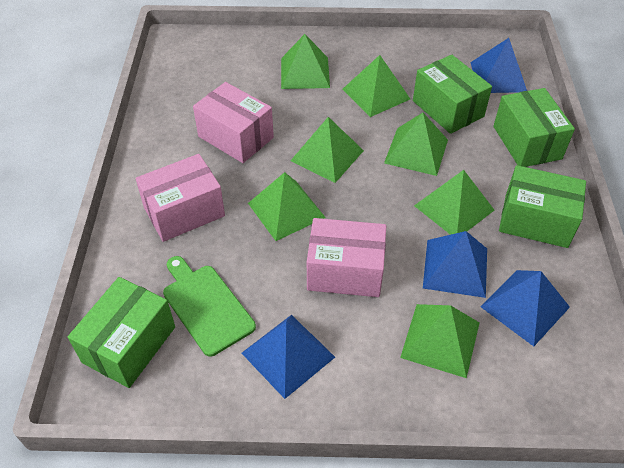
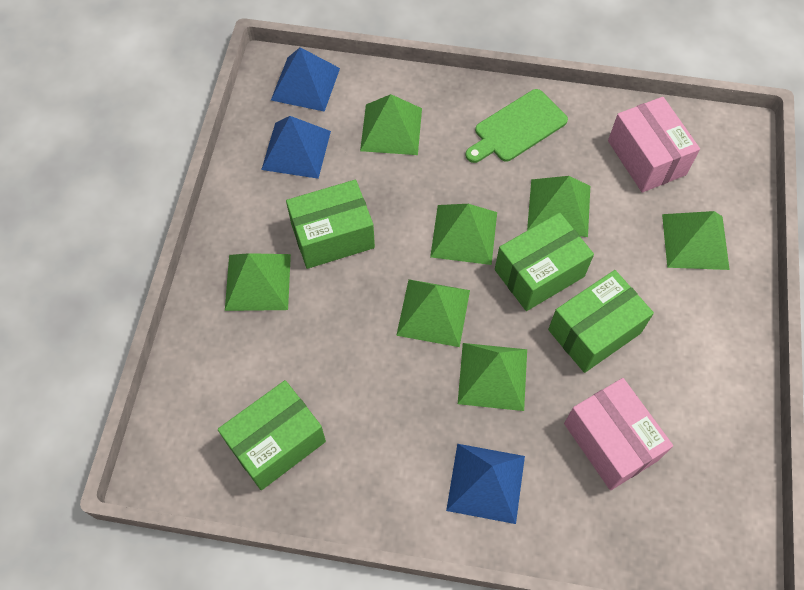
blue pyramid: [242,315,335,399] [423,231,487,298] [470,38,527,93] [480,270,570,346] = 4 -> [261,116,331,179] [271,47,340,112] [446,444,525,524] = 3
pink box: [135,154,225,242] [193,82,274,163] [307,218,386,297] = 3 -> [564,378,673,490] [608,97,700,193] = 2

